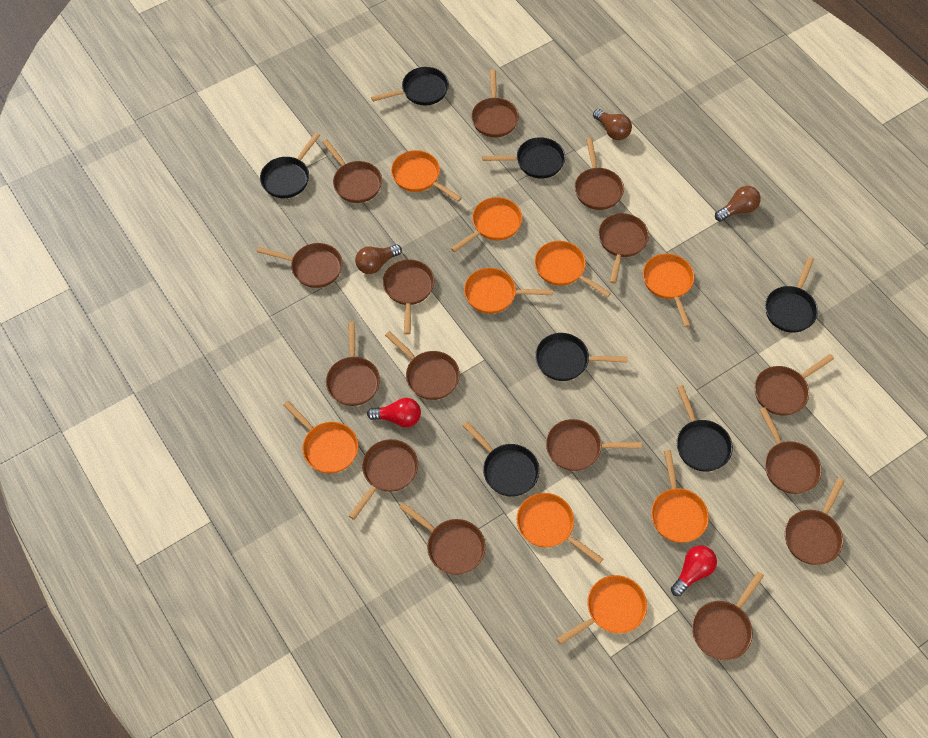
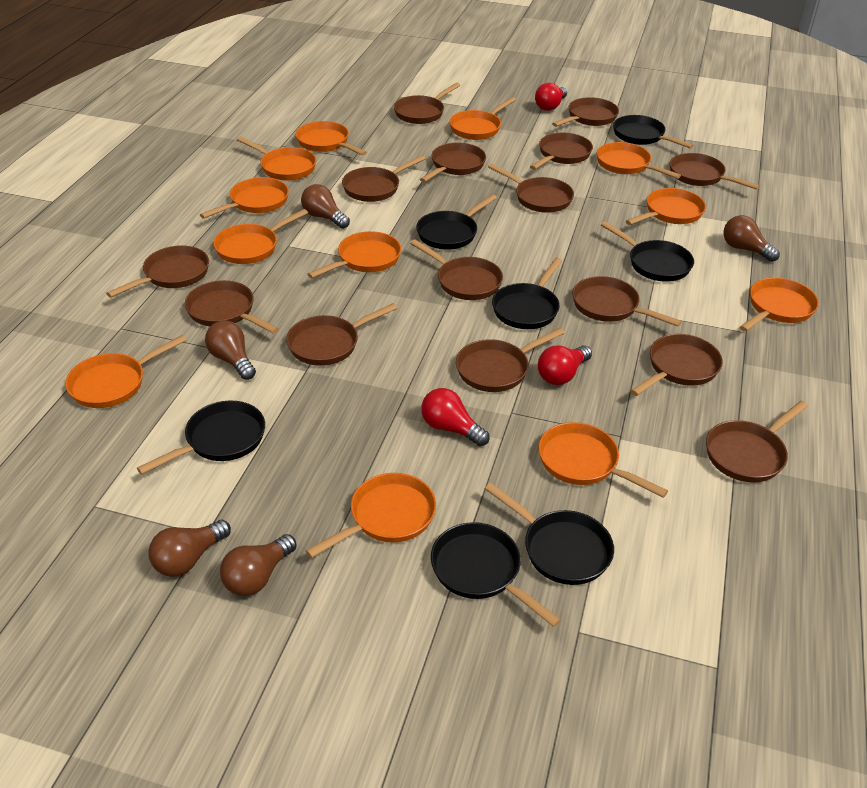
brown light bulb: [355,244,402,274] [593,109,632,140] [715,186,761,222] = 3 -> [148,520,231,577] [205,321,256,380] [220,534,297,596] [301,184,350,229] [724,215,780,262] = 5
orange pan: [283,401,358,473] [391,150,462,202] [451,197,522,252] [464,268,553,314] [517,493,603,564] [534,241,611,297] [556,575,647,645] [643,254,695,327] [651,450,709,543] = 9 -> [65,335,187,408] [200,177,289,219] [213,209,308,264] [237,136,316,180] [296,121,367,156] [306,473,436,558] [308,231,401,278] [449,97,516,140] [538,422,668,498] [596,142,681,179] [626,188,706,225] [740,278,819,332] = 12
red light bulb: [367,398,421,427] [671,545,717,596] = 2 -> [421,388,490,446] [535,83,567,111] [538,345,592,385] = 3

